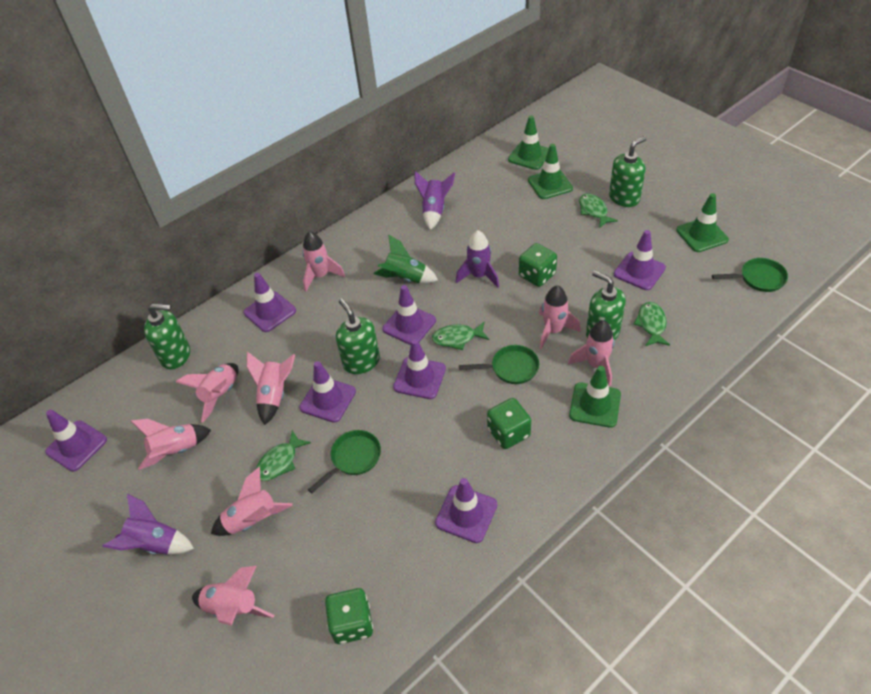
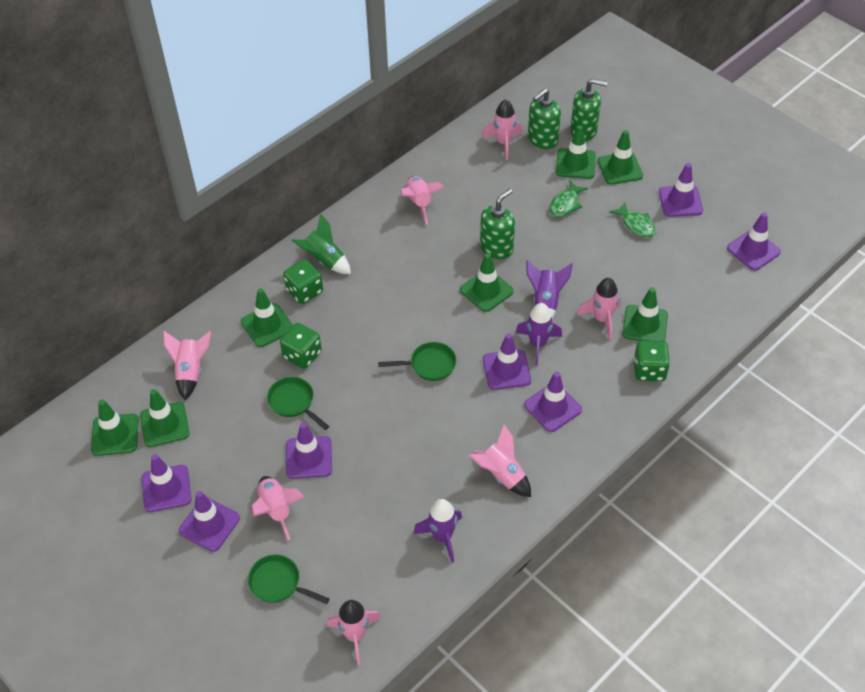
green fish: [256,430,311,481] [432,322,489,350] [579,193,618,228] [634,302,670,346] = 4 -> [550,180,588,217] [609,202,656,238] = 2
green soap dispenser: [144,304,190,370] [336,299,380,374] [586,270,626,340] [609,136,646,207] = 4 -> [480,189,515,259] [528,89,561,149] [571,78,607,141] = 3
green traffic cone: [508,116,549,170] [528,144,573,199] [569,366,621,428] [676,193,729,252] = 4 -> [91,400,139,456] [140,389,190,447] [241,288,293,347] [460,253,514,312] [556,125,596,179] [598,130,643,185] [622,287,668,341] = 7
pink rocket: [131,419,211,470] [176,363,239,422] [192,566,274,626] [211,467,293,536] [247,352,295,425] [302,231,345,292] [539,285,581,349] [568,320,615,386] = 8 -> [163,331,211,400] [252,476,304,540] [327,600,381,665] [401,176,445,225] [469,424,531,497] [482,99,523,160] [576,278,621,340] = 7

